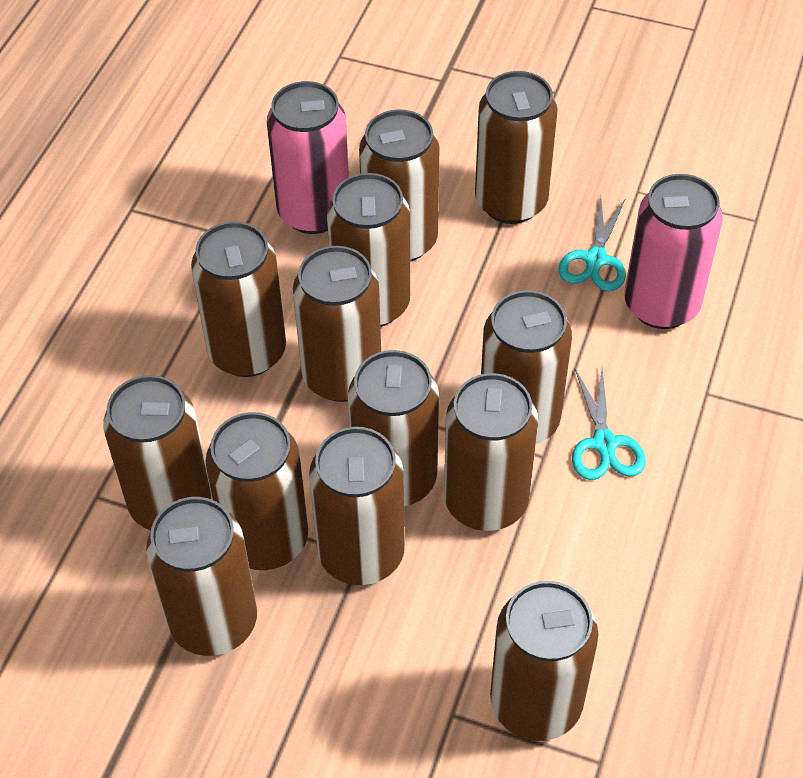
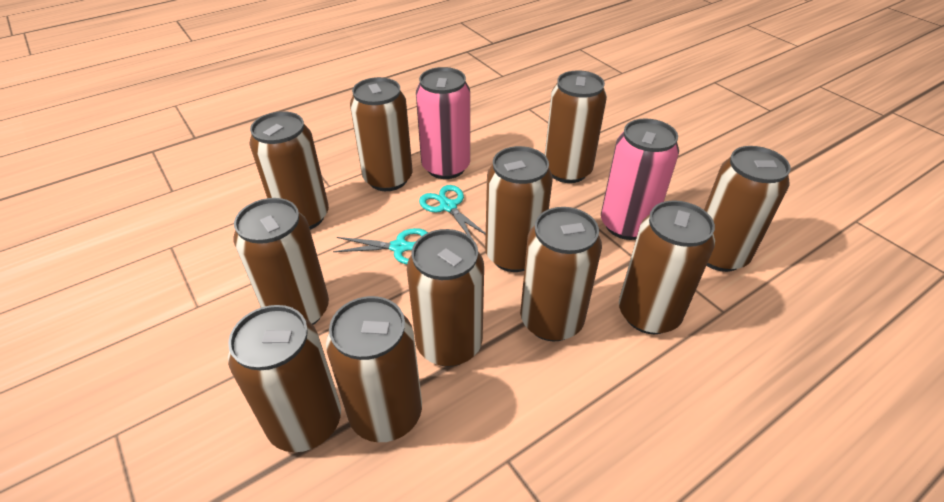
brown can: [103,375,212,530] [146,497,257,656] [191,221,286,377] [206,412,308,570] [293,246,381,402] [309,427,405,585] [327,173,411,327] [348,350,439,506] [359,109,440,262] [444,373,538,531] [475,71,558,224] [481,290,572,444] [490,581,598,741] = 13 -> [228,305,341,452] [234,198,329,325] [249,111,329,230] [326,296,422,442] [350,77,412,191] [407,229,484,367] [485,146,553,272] [520,207,602,342] [545,70,607,183] [619,200,715,334] [704,146,791,272] = 11

